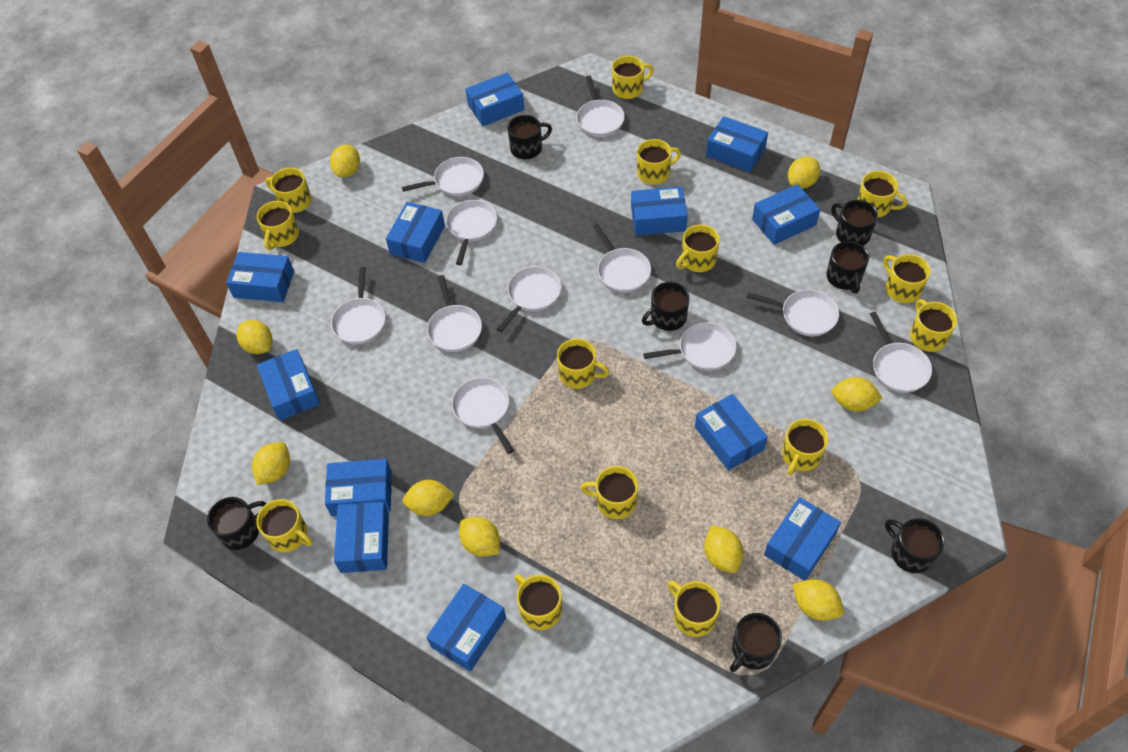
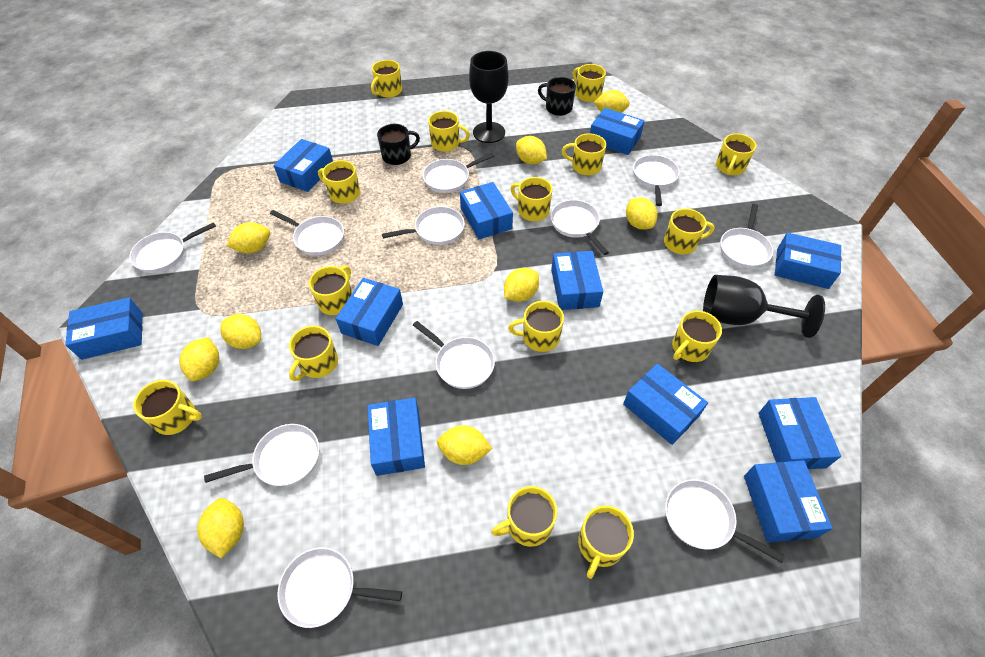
black goblet: none = 0 -> [469,51,509,143] [703,275,825,338] = 2
black mug: [207,497,267,550] [507,115,552,159] [642,282,690,331] [730,613,782,672] [826,241,869,294] [831,200,878,246] [885,518,945,573] = 7 -> [377,124,420,165] [538,77,576,116] = 2
blue box: [226,252,294,302] [257,349,320,421] [325,459,392,516] [334,502,389,573] [386,202,445,263] [426,584,506,672] [466,73,525,126] [631,187,688,236] [695,394,768,471] [706,116,768,172] [752,184,820,245] [764,497,841,581] = 12 -> [65,298,143,360] [273,139,333,192] [336,278,403,346] [367,398,425,476] [460,182,513,239] [551,251,603,310] [590,108,645,155] [623,364,708,445] [744,460,833,542] [758,397,841,469] [775,232,841,289] = 11
yellow mug: [256,499,313,552] [257,201,299,250] [265,168,311,213] [514,574,562,630] [557,339,610,389] [581,466,638,519] [612,56,654,99] [637,139,681,185] [667,580,720,637] [676,225,720,272] [782,419,829,475] [857,171,907,217] [883,254,931,303] [910,299,957,352] = 14 -> [133,380,202,435] [289,326,338,381] [309,265,352,315] [318,160,360,204] [371,60,402,98] [428,111,470,152] [491,486,557,547] [508,301,564,352] [511,177,552,221] [562,133,606,175] [573,64,606,102] [578,506,634,579] [664,208,715,254] [672,311,722,362] [716,133,757,175] = 15

